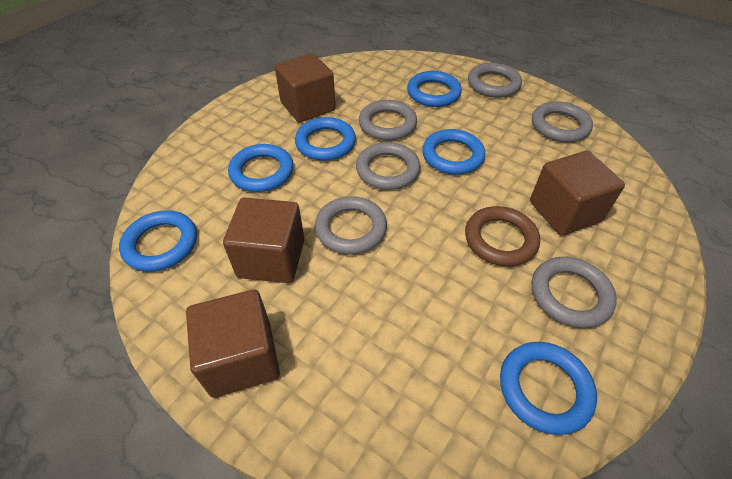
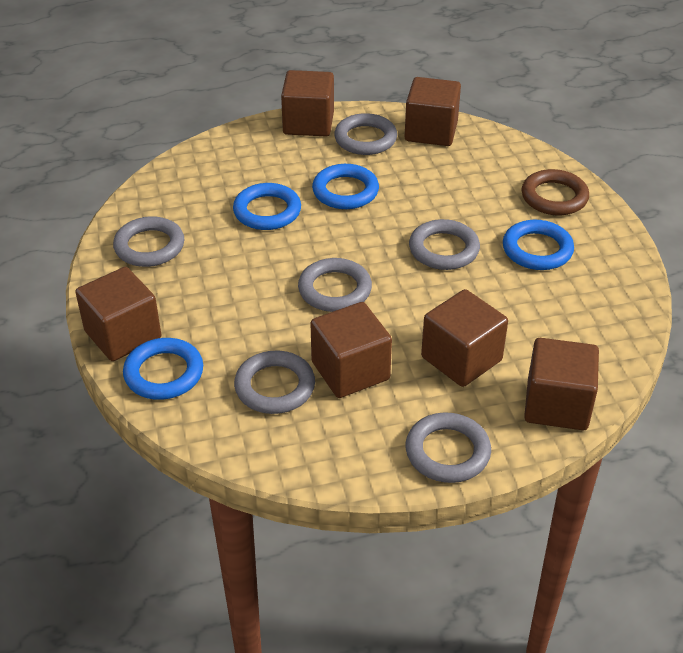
blue ring: [119,210,197,272] [228,144,293,192] [295,117,356,161] [407,71,462,107] [422,129,485,175] [500,342,597,435] = 6 -> [123,338,203,400] [233,183,301,230] [312,164,379,209] [503,220,574,270] = 4
brown cube: [186,290,280,398] [223,197,305,283] [275,53,336,123] [530,151,625,236] = 4 -> [75,267,161,361] [281,70,334,136] [310,302,392,398] [405,77,461,146] [421,289,508,387] [524,338,599,430] = 6

